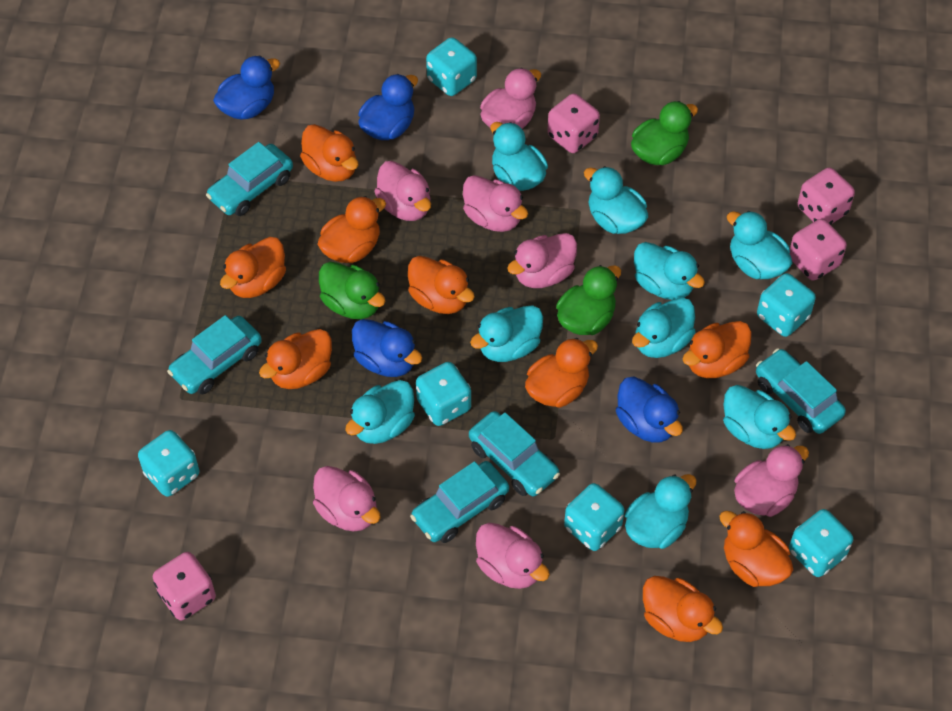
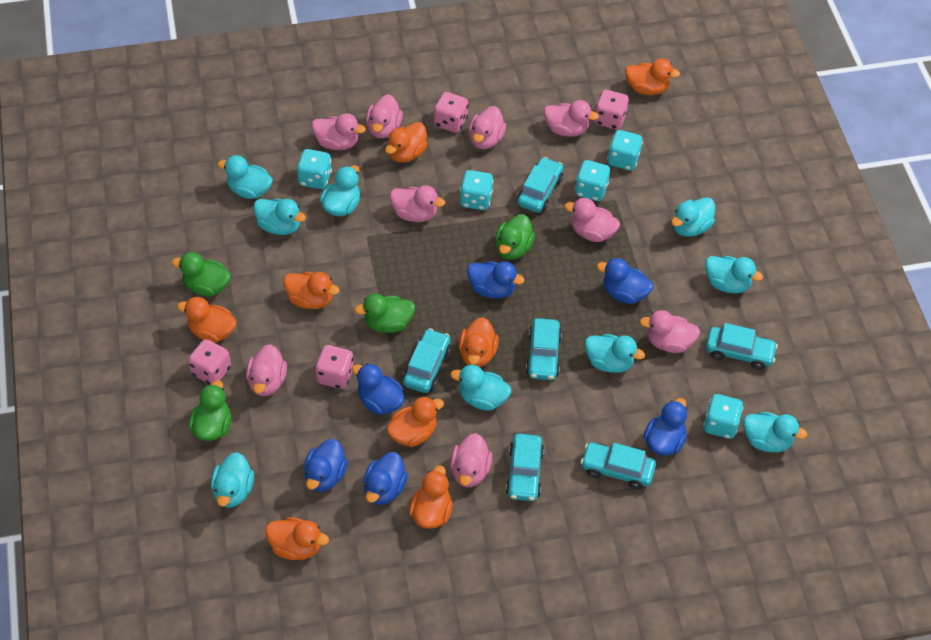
blue duck: [213,56,280,120] [352,319,422,377] [358,74,418,140] [616,376,683,443] = 4 -> [304,439,348,492] [352,363,405,415] [363,452,408,505] [467,261,524,298] [597,258,653,304] [643,398,687,456] = 6
green duck: [319,262,386,319] [556,265,621,335] [631,101,698,165] = 3 -> [172,252,231,296] [189,380,231,441] [354,294,415,333] [495,214,535,260] = 4
orange duck: [220,237,286,298] [259,329,332,389] [300,124,358,182] [317,196,386,263] [408,256,475,314] [525,338,598,408] [643,576,723,642] [682,321,752,378] [719,511,793,587] = 9 -> [177,297,237,342] [265,517,329,560] [283,272,340,309] [385,122,428,163] [387,396,444,447] [409,465,453,529] [458,317,499,367] [625,59,680,95] = 8
pink duck: [313,466,381,531] [374,161,431,221] [463,175,528,232] [476,523,550,589] [480,68,541,129] [507,233,577,288] [734,444,809,517] = 7 -> [246,344,287,396] [312,113,366,150] [366,94,403,138] [390,185,445,222] [450,433,492,487] [469,106,506,149] [544,100,599,137] [564,198,620,242] [640,310,700,353] = 9
turquoise car: [167,315,262,394] [206,142,293,216] [410,461,509,543] [469,411,560,496] [756,348,846,434] = 5 -> [403,328,451,393] [506,434,544,501] [517,157,563,213] [526,318,562,380] [580,442,656,490] [706,323,778,370] = 6
turquoise dice: [138,430,199,497] [416,362,471,426] [426,37,477,96] [564,483,625,551] [757,273,816,337] [789,509,853,577] = 6 -> [297,149,332,189] [460,170,494,210] [575,160,610,201] [607,130,643,171] [703,394,743,439] = 5

